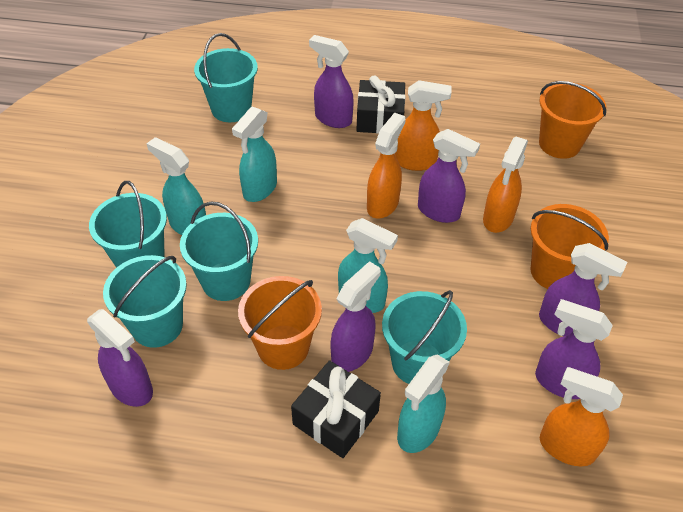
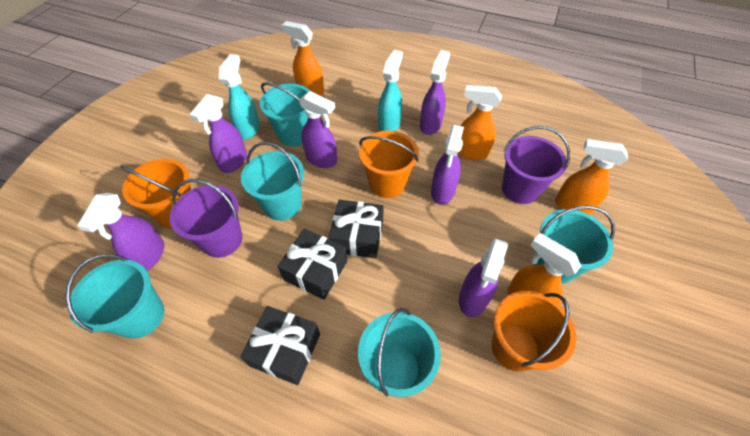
black gift: [291,360,381,458] [356,76,405,134] = 2 -> [240,306,320,385] [277,229,347,300] [329,200,384,258] = 3
purple bucket: none = 0 -> [170,179,242,258] [502,126,570,204] = 2
turquoise spray bottle: [146,137,206,235] [232,106,277,202] [338,218,398,313] [397,354,450,453] = 4 -> [219,54,260,140] [378,50,403,131] = 2

